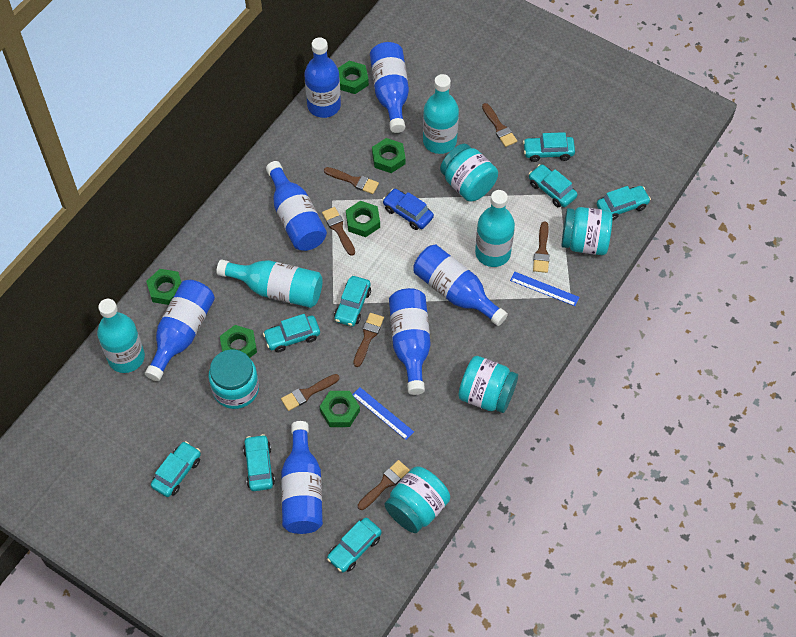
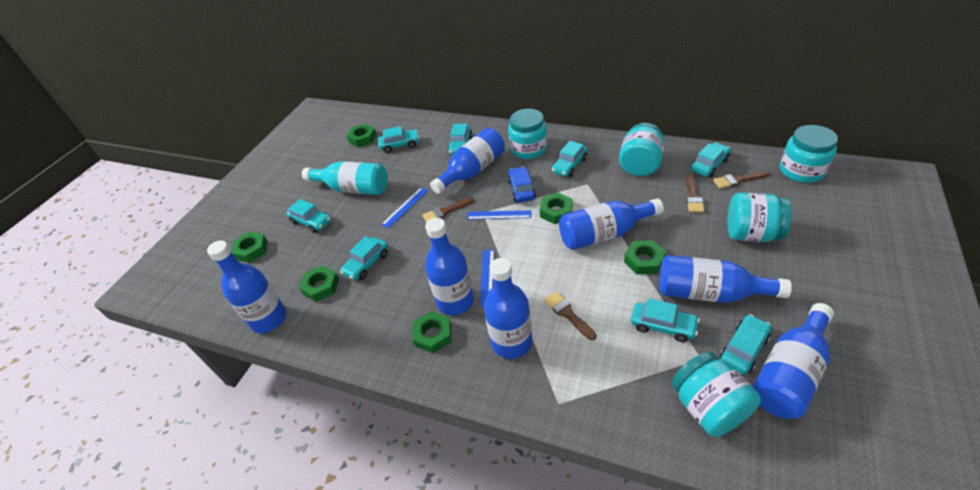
blue ruler: [352,387,414,440] [510,272,579,306] = 2 -> [381,187,428,228] [467,210,532,220] [480,250,494,306] = 3
brown brush: [281,374,340,411] [322,207,355,256] [324,167,379,194] [353,313,384,367] [358,460,410,510] [482,103,517,147] [533,222,550,273] = 7 -> [422,197,474,222] [544,292,596,340] [686,174,704,212] [713,170,770,189] = 4
turquoise bottle: [97,299,145,373] [216,259,323,308] [423,74,459,154] [475,190,515,267] = 4 -> [302,161,388,195] = 1

